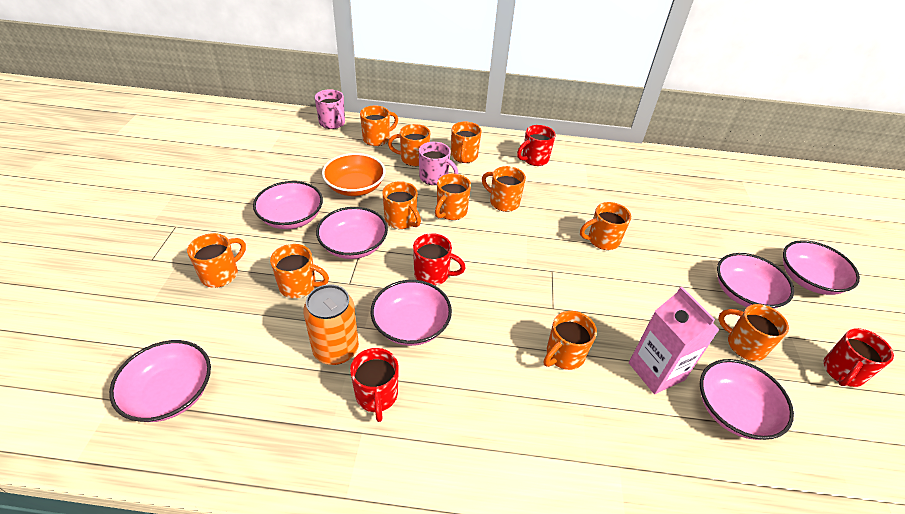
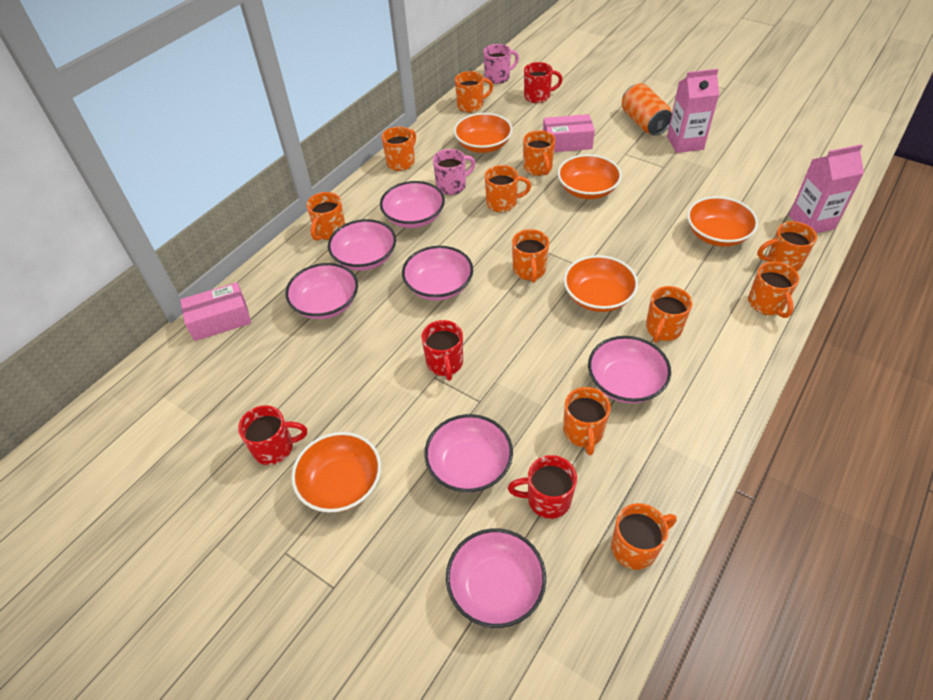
orange bowl: [322,153,385,196] = 1 -> [291,432,381,513] [454,113,513,153] [558,154,622,199] [564,255,638,312] [687,196,758,247] = 5
pink box: none = 0 -> [180,282,251,341] [543,114,595,152] = 2
pink carton: [629,287,720,394] = 1 -> [667,69,719,153] [789,144,864,233] = 2

